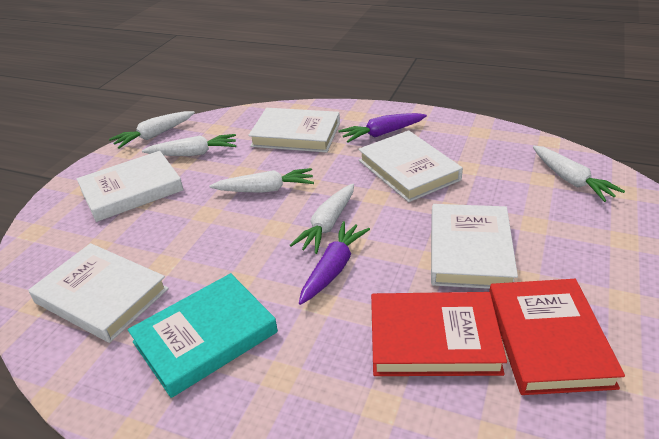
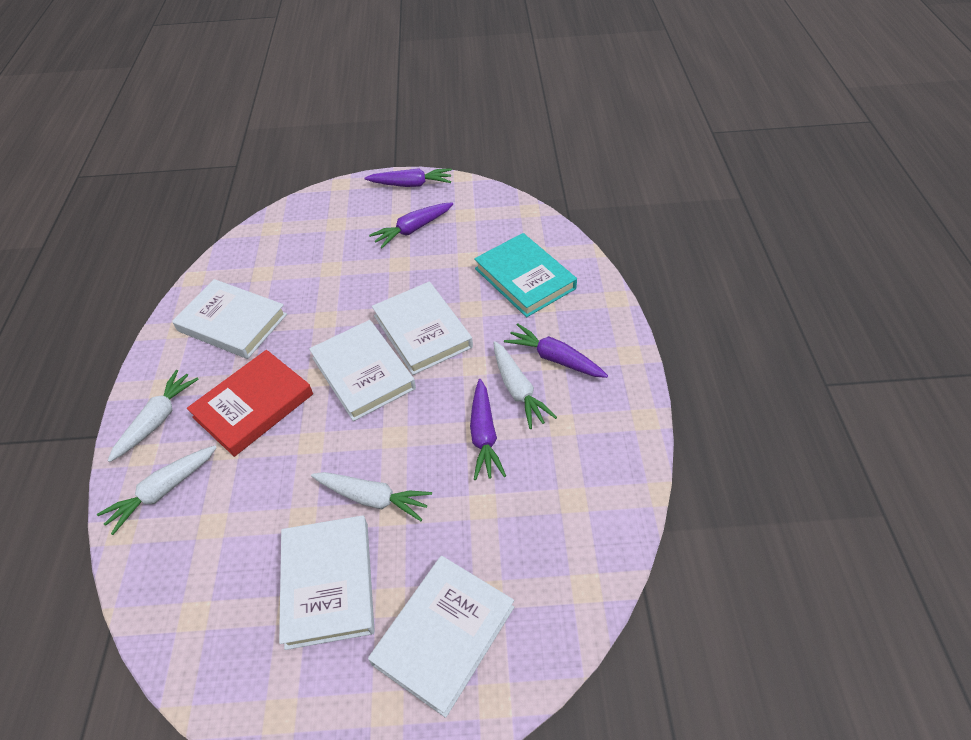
purple carrot: [299,221,370,305] [338,113,427,143] = 2 -> [364,168,452,187] [369,202,453,248] [470,379,506,480] [504,323,608,378] = 4
red book: [371,292,507,376] [489,279,625,395] = 2 -> [187,350,313,457] = 1
white carrot: [109,111,195,148] [142,134,236,156] [209,168,314,193] [289,184,354,254] [533,146,625,202] = 5 -> [97,446,217,535] [108,370,199,462] [311,472,432,521] [493,341,557,429] = 4

